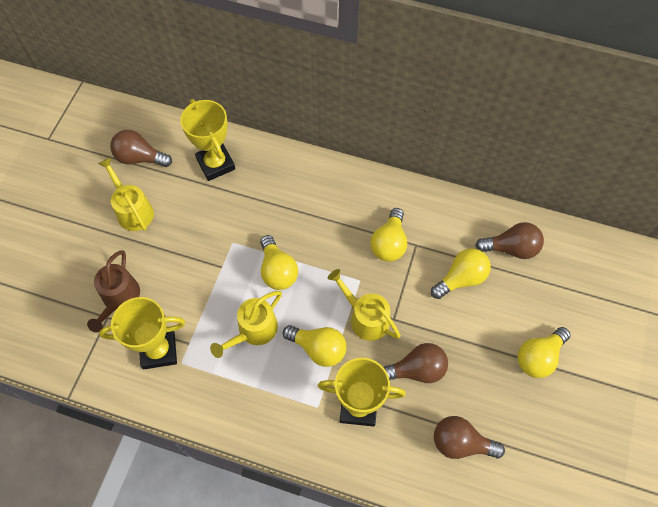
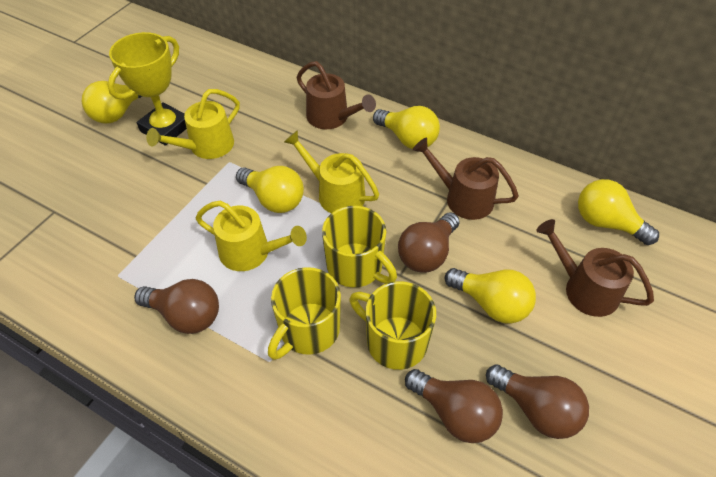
brown watering can: [87,250,140,332] = 1 -> [297,61,376,129] [413,138,519,220] [536,219,654,317] = 3
yellow mug: none = 0 -> [268,267,341,360] [322,206,397,287] [350,281,436,370] = 3
yellow trophy: [99,297,185,369] [180,99,235,181] [318,358,406,427] = 3 -> [108,32,187,146] = 1

